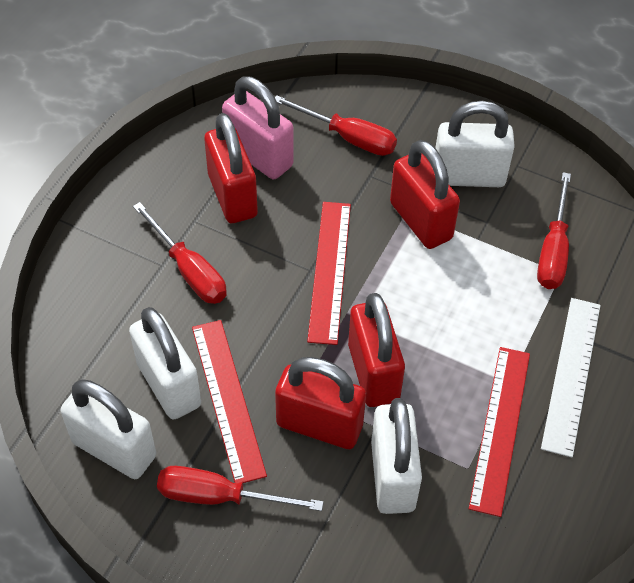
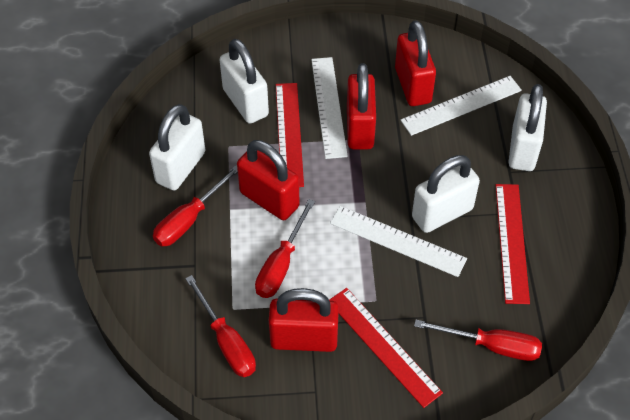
pink padlock: [222,76,294,179] = 1 -> none = 0
white ruler: [541,298,601,457] = 1 -> [311,57,348,159] [330,206,467,277] [401,76,522,136] = 3

